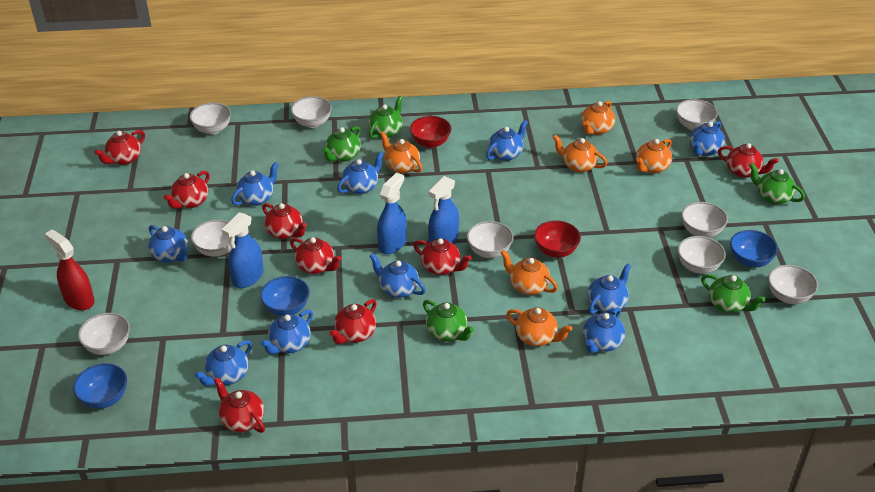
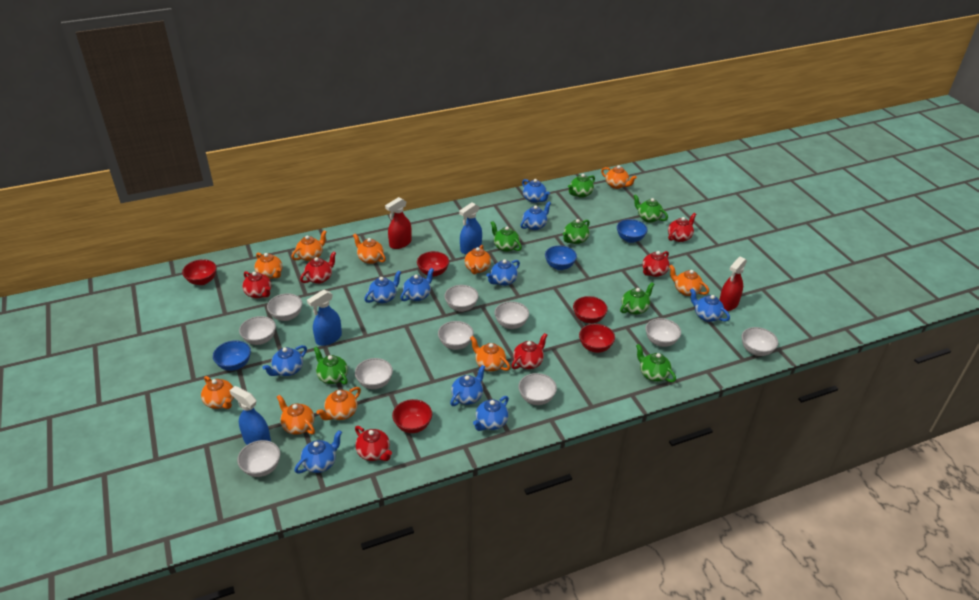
green teapot: [322,126,361,162] [368,96,403,139] [423,300,474,341] [701,274,765,313] [749,163,805,204] = 5 -> [314,346,348,385] [491,221,522,252] [563,219,590,244] [568,174,595,198] [620,282,654,315] [633,194,668,223] [636,344,676,383] = 7
orange teapot: [380,132,422,174] [501,250,558,295] [506,307,572,346] [553,135,608,173] [581,101,615,135] [636,139,672,173] = 6 -> [201,376,234,409] [254,253,283,279] [277,395,315,435] [292,230,327,261] [316,387,361,420] [353,234,386,264] [464,245,491,274] [470,336,510,371] [601,165,637,189] [669,264,709,296] = 10
red bowl: [410,116,451,148] [534,221,581,258] = 2 -> [182,259,217,285] [392,399,432,433] [417,251,449,277] [573,296,608,324] [579,324,615,353] = 5
red spray bottle: [45,229,94,310] = 1 -> [385,197,412,249] [719,257,747,311] = 2
red teapot: [94,130,145,165] [164,171,210,209] [214,377,265,433] [262,203,307,239] [290,237,341,274] [329,299,377,344] [413,238,472,275] [718,143,778,178] = 8 -> [242,271,271,298] [300,251,336,284] [355,426,392,461] [511,333,547,369] [642,251,670,277] [668,213,696,242] = 6
white bowl: [78,313,130,355] [190,103,231,134] [191,220,235,257] [291,96,332,128] [467,221,513,258] [676,99,718,131] [678,236,726,274] [681,202,728,238] [768,265,818,304] = 9 -> [237,440,280,477] [239,316,276,345] [267,293,302,321] [355,358,393,389] [438,321,474,350] [444,285,479,312] [494,301,529,329] [518,373,557,405] [645,318,681,347] [741,327,778,356] = 10

